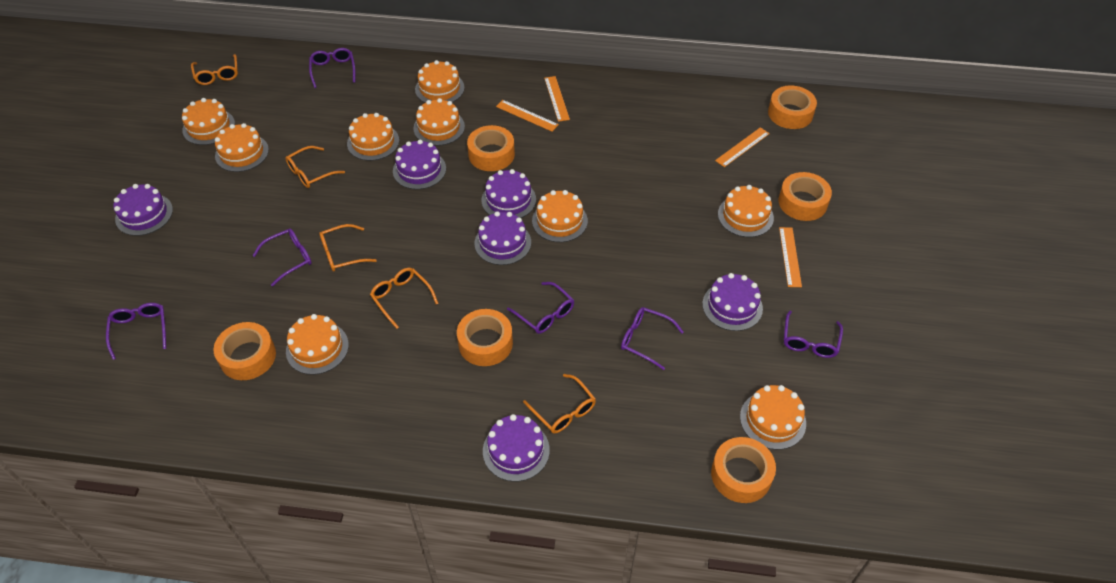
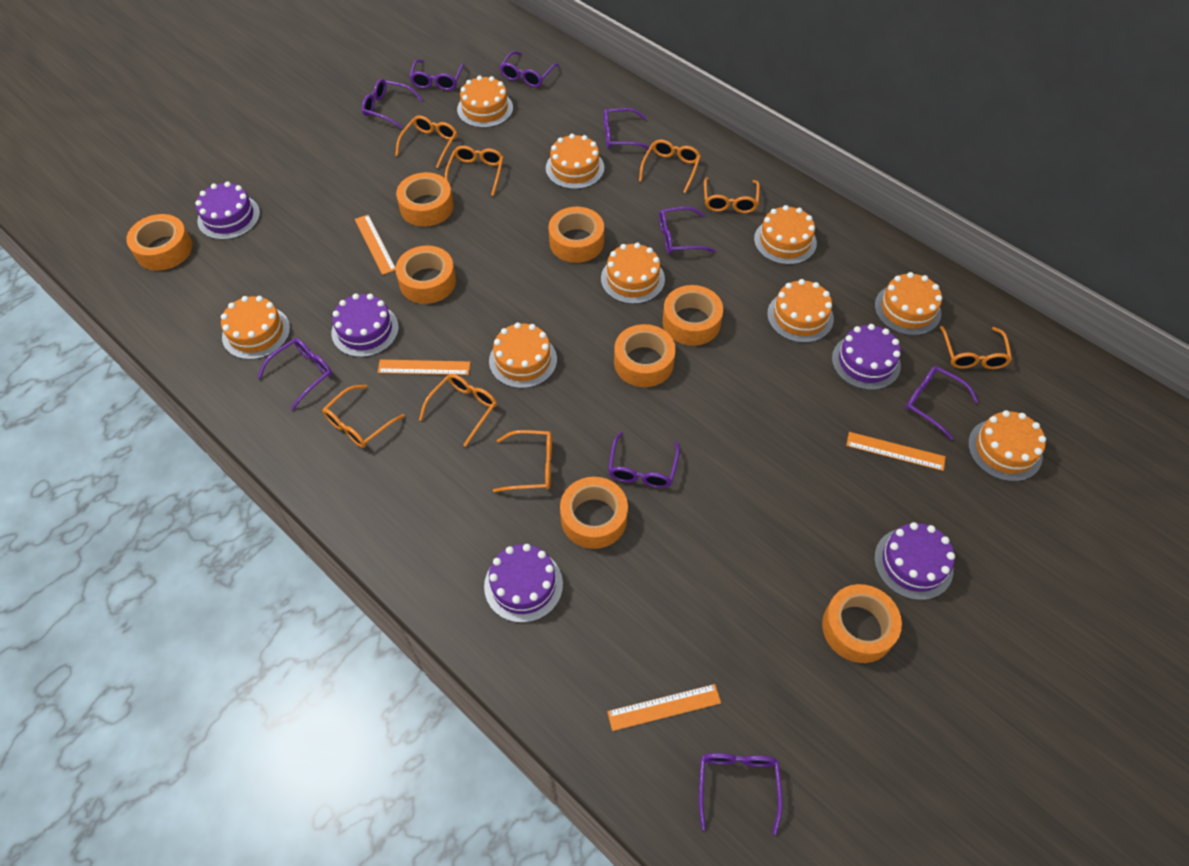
orange glasses: [191,54,238,85] [285,146,345,188] [319,224,377,272] [370,268,439,329] [523,374,596,434] = 5 -> [322,385,405,448] [395,115,457,168] [419,374,497,447] [445,146,503,196] [493,430,552,492] [639,139,701,193] [704,177,760,213] [940,326,1012,369] = 8
orange tape: [214,322,276,380] [457,309,513,366] [467,125,515,171] [711,437,776,503] [768,85,817,129] [779,172,832,221] = 6 -> [126,214,192,271] [395,246,456,304] [396,172,454,227] [548,207,604,263] [560,477,628,549] [614,324,676,387] [662,285,723,346] [822,584,902,663] = 8
purple cake: [113,184,173,236] [393,140,446,189] [474,211,531,265] [481,169,536,218] [483,414,550,482] [702,273,763,331] = 6 -> [195,182,260,240] [331,293,399,357] [484,544,563,623] [832,324,901,390] [874,522,955,600] = 5
purple glasses: [106,303,166,360] [252,229,312,287] [309,48,355,88] [507,282,574,334] [621,307,684,370] [784,310,843,358] = 6 -> [257,338,332,410] [362,79,423,129] [409,60,465,91] [500,51,559,88] [604,108,650,149] [608,432,680,488] [659,207,716,254] [699,753,783,835] [905,366,979,440] = 9

